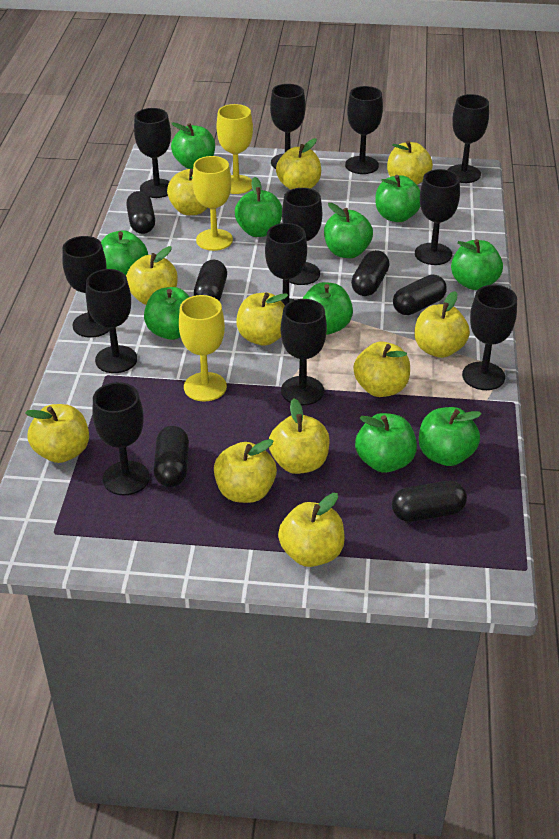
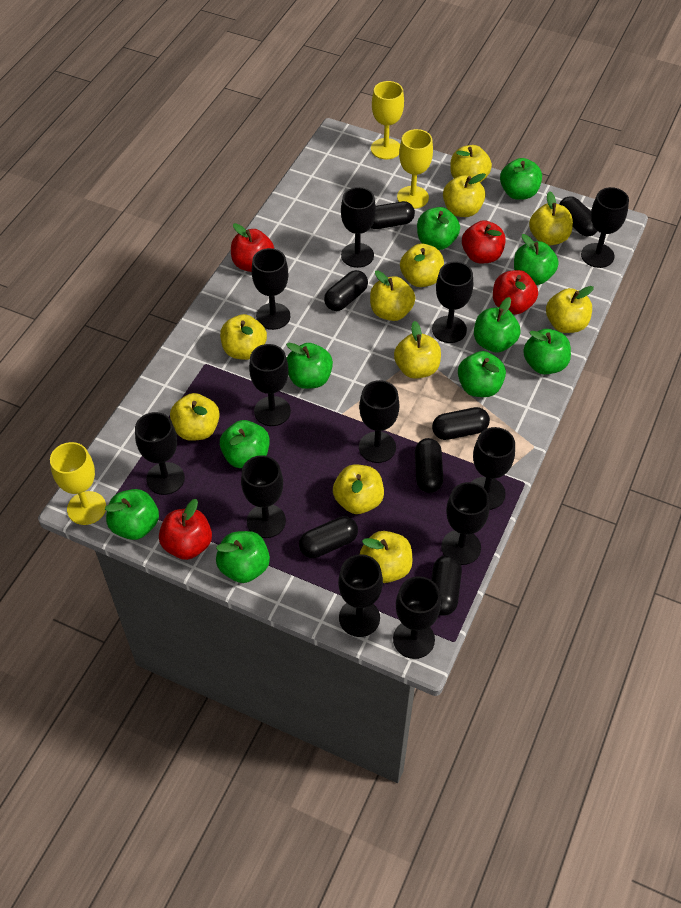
black capsule: [126,191,155,234] [154,426,189,487] [194,260,227,300] [351,250,390,296] [392,481,467,522] [393,275,447,315] = 6 -> [299,516,358,558] [324,270,368,311] [371,201,415,229] [415,438,443,493] [431,555,462,616] [432,407,490,440] [559,196,597,237] = 7
red apple: none = 0 -> [159,499,212,560] [231,223,274,272] [462,220,506,263] [493,270,538,314] = 4

